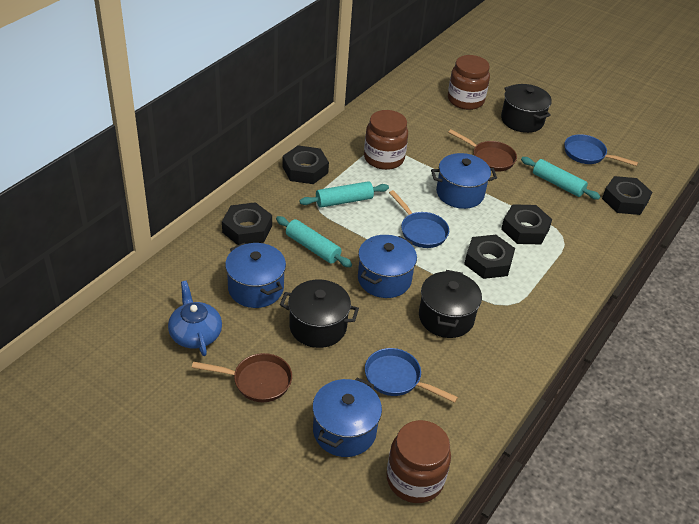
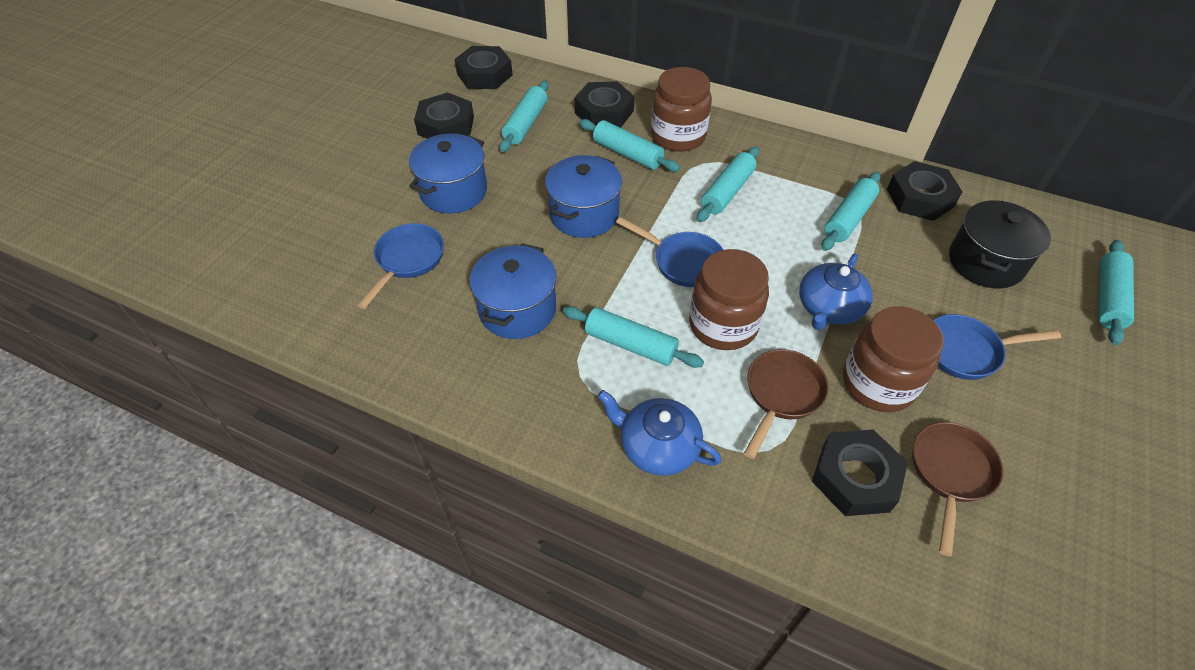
black pot: [280,280,359,348] [419,270,482,338] [501,84,552,133] = 3 -> [949,200,1051,288] = 1
blue pot: [225,243,286,308] [312,377,382,457] [358,235,417,298] [431,153,497,209] = 4 -> [409,134,487,214] [470,243,557,339] [545,155,622,238] = 3
blue teapot: [168,281,222,356] = 1 -> [597,390,722,476] [799,254,873,330] = 2
turquoise rolling pin: [276,216,352,267] [299,181,389,208] [521,157,601,200] = 3 -> [500,81,549,152] [563,306,704,368] [579,119,680,172] [697,146,759,222] [822,172,881,251] [1099,240,1134,345] = 6

